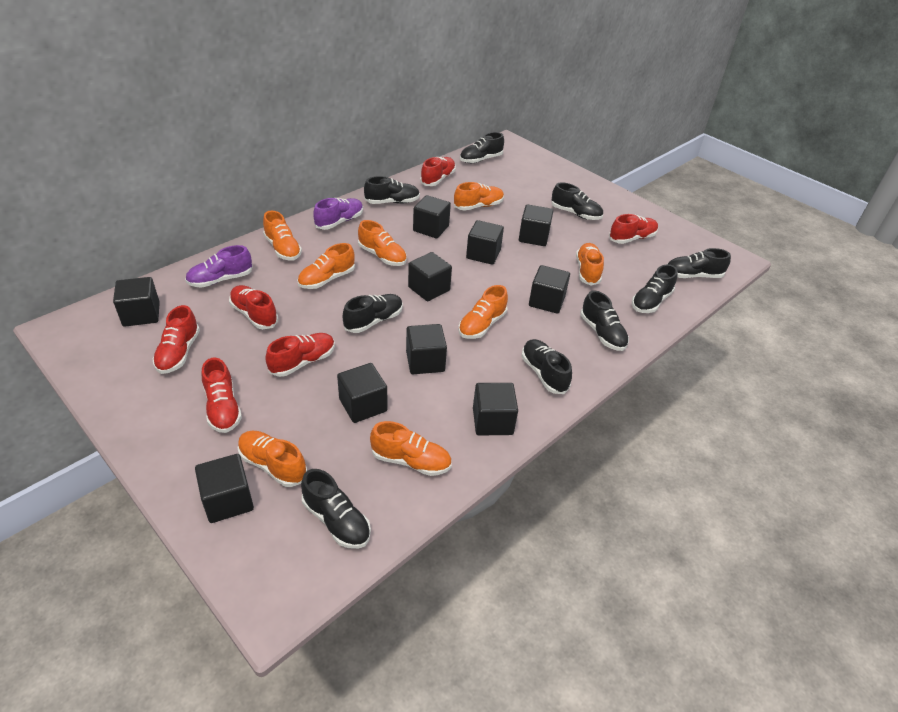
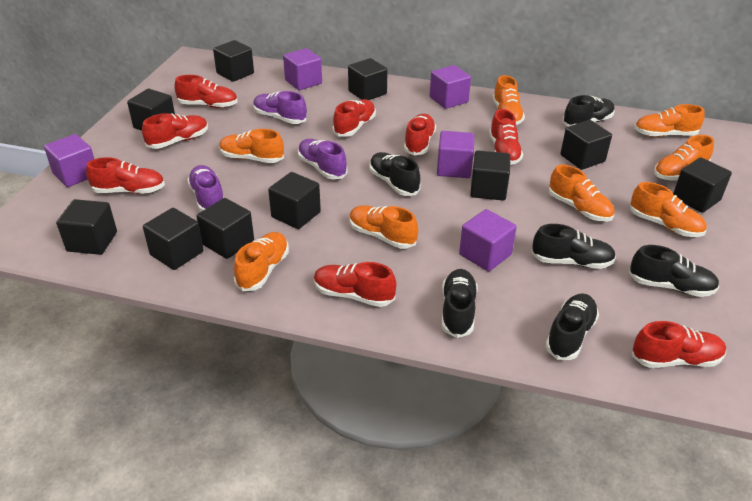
black shoe: [301,469,371,549] [343,294,403,333] [364,176,420,204] [460,132,504,163] [522,339,572,394] [551,182,603,220] [580,290,629,351] [632,264,678,313] [668,248,731,278] = 9 -> [369,152,421,196] [442,269,478,338] [531,224,616,269] [545,293,599,360] [563,95,615,127] [629,245,719,297] = 6
purple cube: none = 0 -> [44,134,94,187] [283,48,322,90] [430,65,471,109] [437,131,474,178] [459,209,517,272] = 5
purple shoe: [185,245,253,288] [313,198,363,230] = 2 -> [187,165,224,212] [253,91,307,124] [298,139,347,180] = 3
red shoe: [153,305,200,374] [202,357,242,433] [229,285,278,329] [265,333,335,377] [420,157,456,186] [609,214,658,244] = 6 -> [86,157,165,194] [142,113,208,149] [174,75,238,108] [314,262,396,307] [333,99,376,137] [404,114,436,155] [489,109,523,165] [632,321,726,368] = 8

